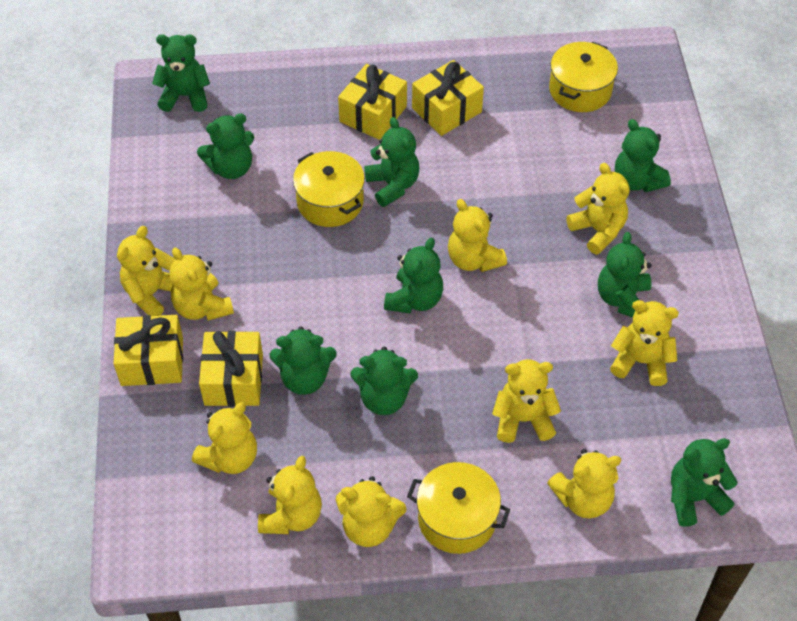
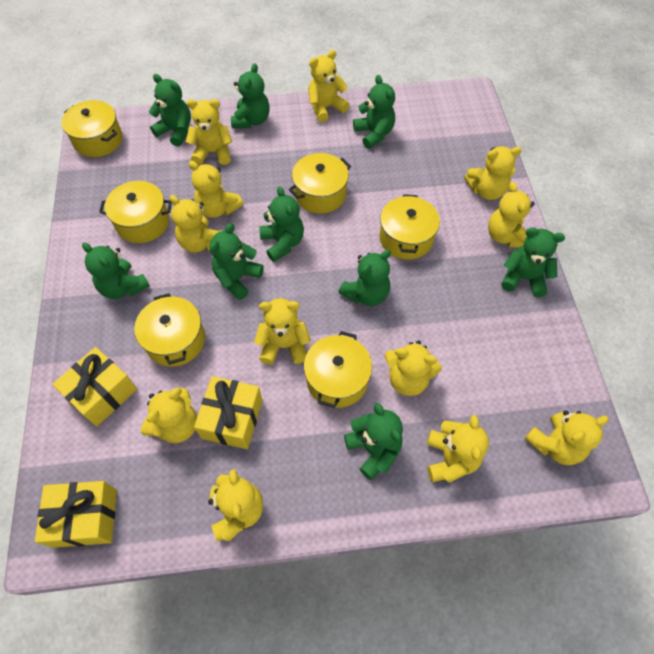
yellow gift: [113,315,183,386] [199,331,263,406] [338,64,407,140] [412,60,484,136] = 4 -> [35,481,117,548] [52,347,137,427] [194,376,263,449] = 3
yellow pot: [293,151,365,227] [407,462,510,554] [549,42,618,112] = 3 -> [61,100,122,157] [99,181,172,243] [134,293,205,367] [289,153,351,214] [304,331,372,408] [379,194,440,260] = 6
yellow teddy bear: [117,226,175,316] [170,248,234,321] [192,402,257,474] [258,456,322,534] [336,476,407,547] [448,199,507,272] [492,359,561,443] [547,449,621,518] [566,163,630,255] [610,300,679,386] = 10 -> [141,387,197,443] [170,195,222,253] [186,99,232,165] [189,161,243,218] [208,469,263,541] [254,298,311,365] [308,50,350,122] [384,340,442,396] [427,415,489,482] [464,146,522,200] [488,182,535,248] [524,411,609,465] = 12

